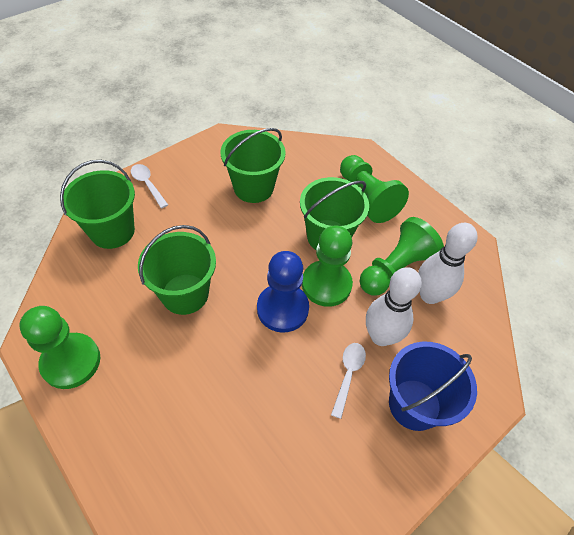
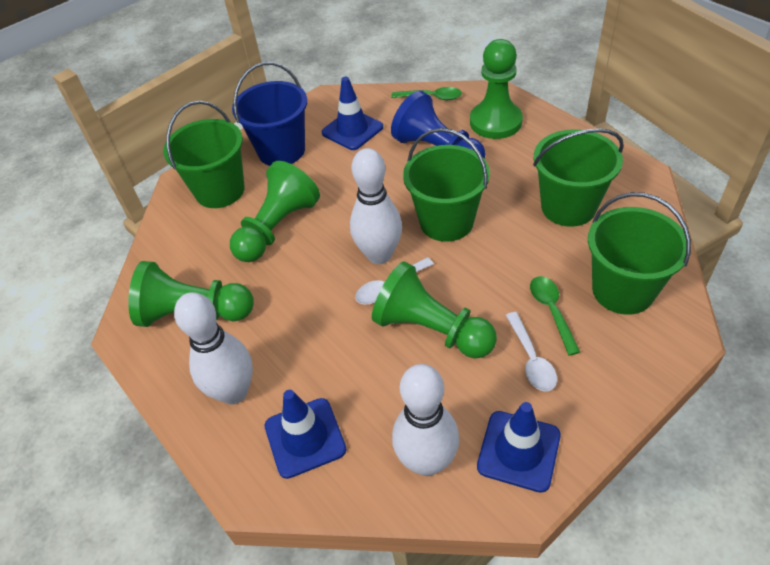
blue traffic cone: none = 0 -> [265,390,347,479] [321,77,383,150] [477,402,561,493] = 3
green spoon: none = 0 -> [391,87,462,100] [530,276,580,356] = 2
white bowling pin: [366,267,422,346] [418,223,478,304] = 2 -> [174,292,253,405] [350,148,402,264] [392,364,459,476] = 3

